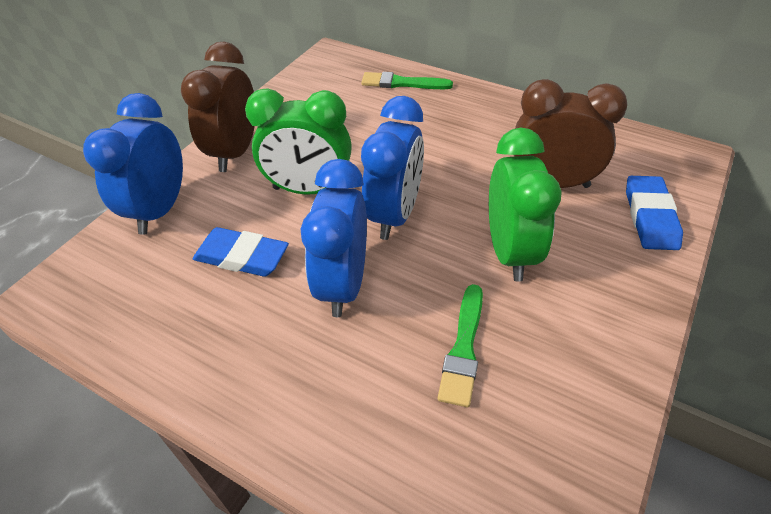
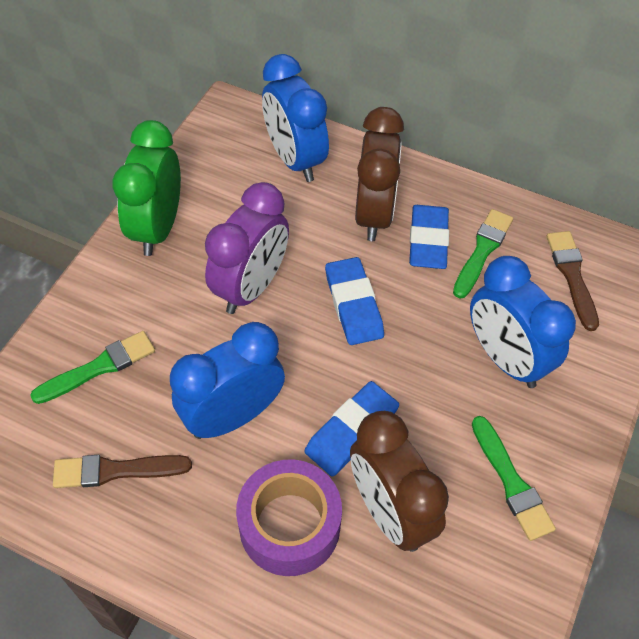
blue eraser: [193,227,289,277] [626,176,683,250] = 2 -> [304,381,399,477] [325,257,384,345] [409,205,449,269] = 3
brown brush: none = 0 -> [53,455,192,488] [547,231,599,331] = 2
green brush: [361,72,453,89] [438,284,483,407] = 2 -> [30,331,155,404] [453,209,513,298] [472,416,556,541] = 3
green clock: [245,88,352,195] [489,128,562,282] = 2 -> [112,120,181,256] = 1
purple clock: none = 0 -> [205,182,289,314] = 1
purple tape: none = 0 -> [236,459,342,576] = 1

